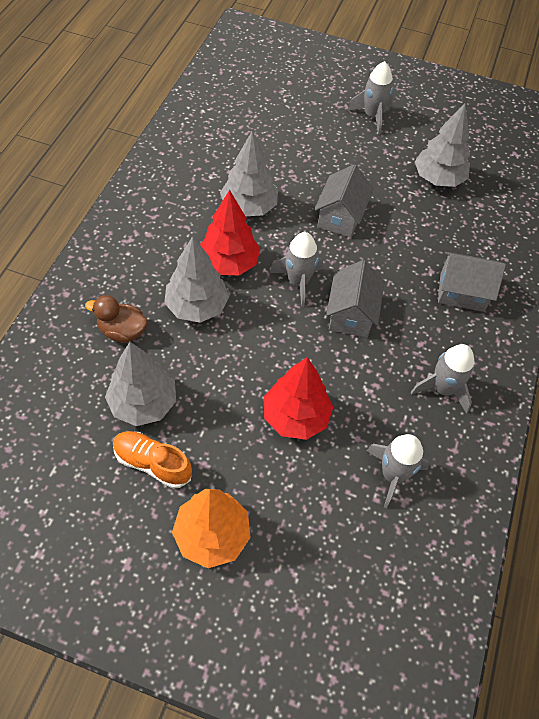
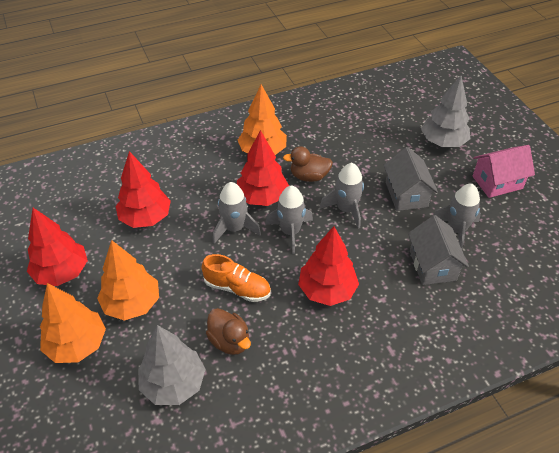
brown duck: [85,295,148,343] = 1 -> [206,308,251,355] [283,146,333,182] = 2
grey house: [314,165,374,238] [326,260,385,338] [438,252,506,312] = 3 -> [384,147,438,211] [408,215,469,285] = 2
grey tree: [105,342,176,426] [164,236,229,323] [220,131,278,216] [415,104,470,187] = 4 -> [138,325,206,405] [421,75,470,147] = 2
orange tree: [172,489,251,568] = 1 -> [40,283,106,363] [97,240,159,321] [238,85,287,155] = 3
pink house: none = 0 -> [473,145,535,198] = 1
red tree: [200,190,260,275] [263,357,333,440] = 2 -> [27,208,88,286] [116,151,171,228] [237,130,289,206] [298,226,359,306] = 4

